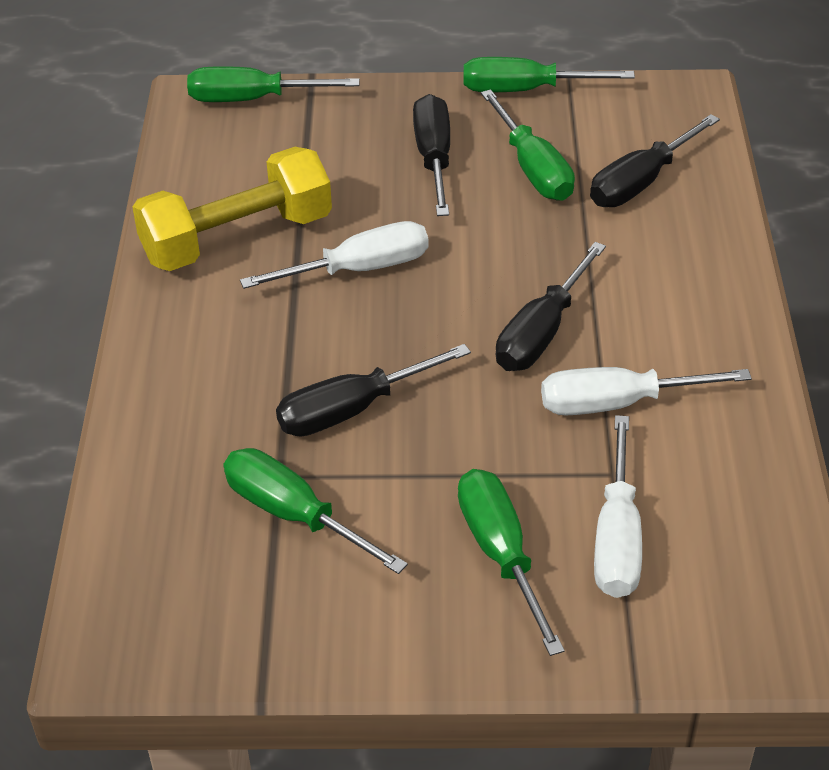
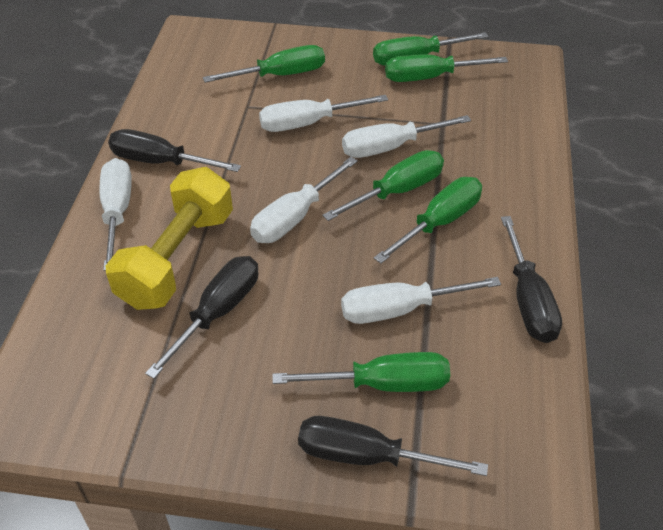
green screwdriver: [187,66,360,102] [223,448,408,574] [458,469,565,656] [464,57,635,92] [481,89,575,201] = 5 -> [203,45,325,83] [272,352,450,392] [322,150,444,221] [373,32,489,66] [374,177,482,263] [385,54,508,82] = 6
white screwdriver: [240,221,429,289] [541,367,752,416] [594,415,642,598] = 3 -> [99,158,132,271] [250,157,358,243] [259,95,388,132] [341,277,501,324] [342,115,471,158] = 5

